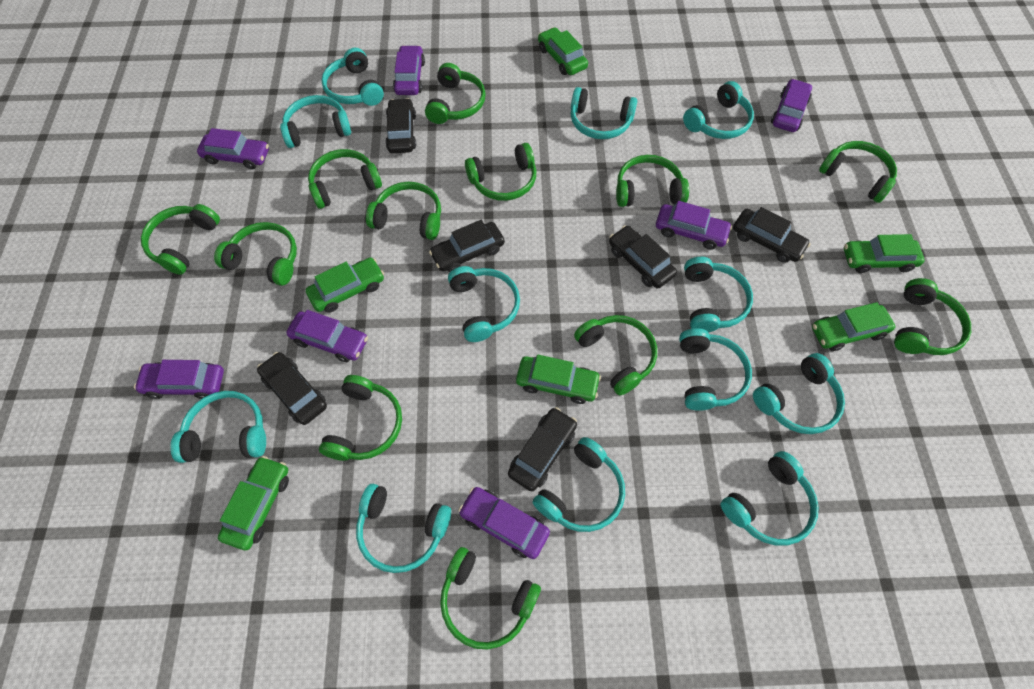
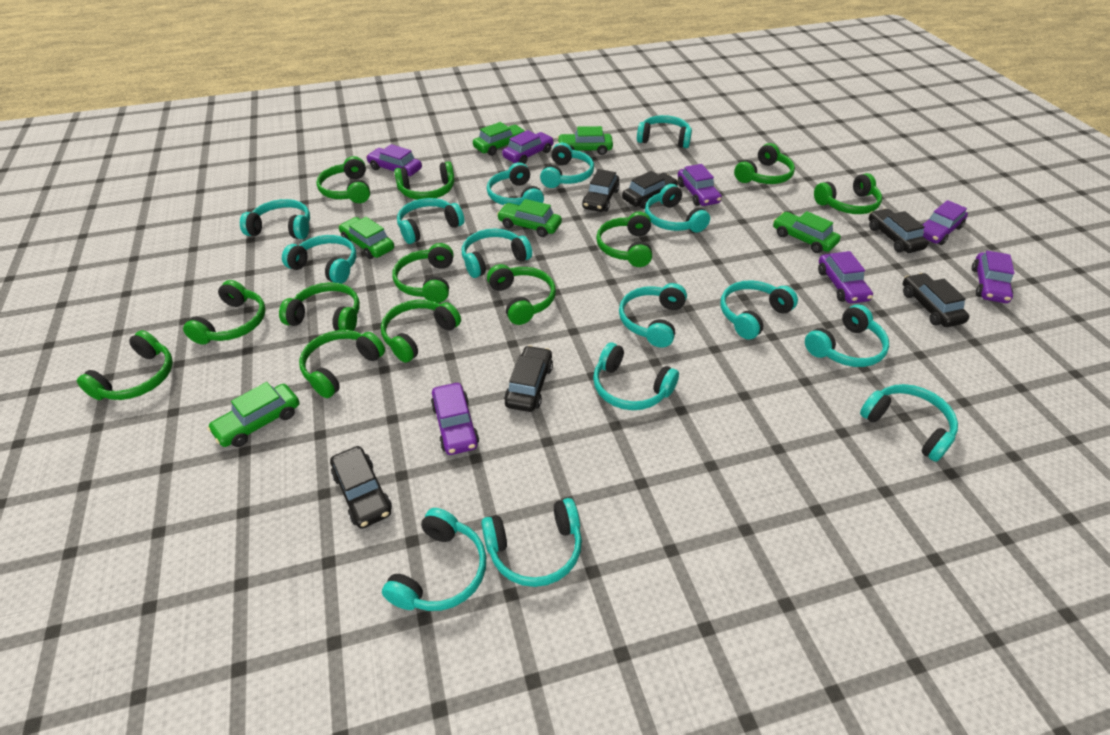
turquoise headphones: [170,391,266,463] [280,95,351,148] [322,48,384,106] [356,484,451,573] [448,266,520,342] [533,437,625,532] [571,87,637,139] [679,328,752,411] [683,81,754,139] [684,257,753,333] [721,451,819,545] [753,353,845,434] = 12 -> [240,199,310,239] [282,235,356,284] [382,508,486,611] [397,198,464,244] [462,228,532,278] [481,498,582,587] [487,162,544,205] [540,143,594,188] [593,343,679,410] [619,283,687,348] [637,115,692,148] [645,184,710,232] [720,280,798,339] [805,304,889,367] [860,384,958,462] = 15

